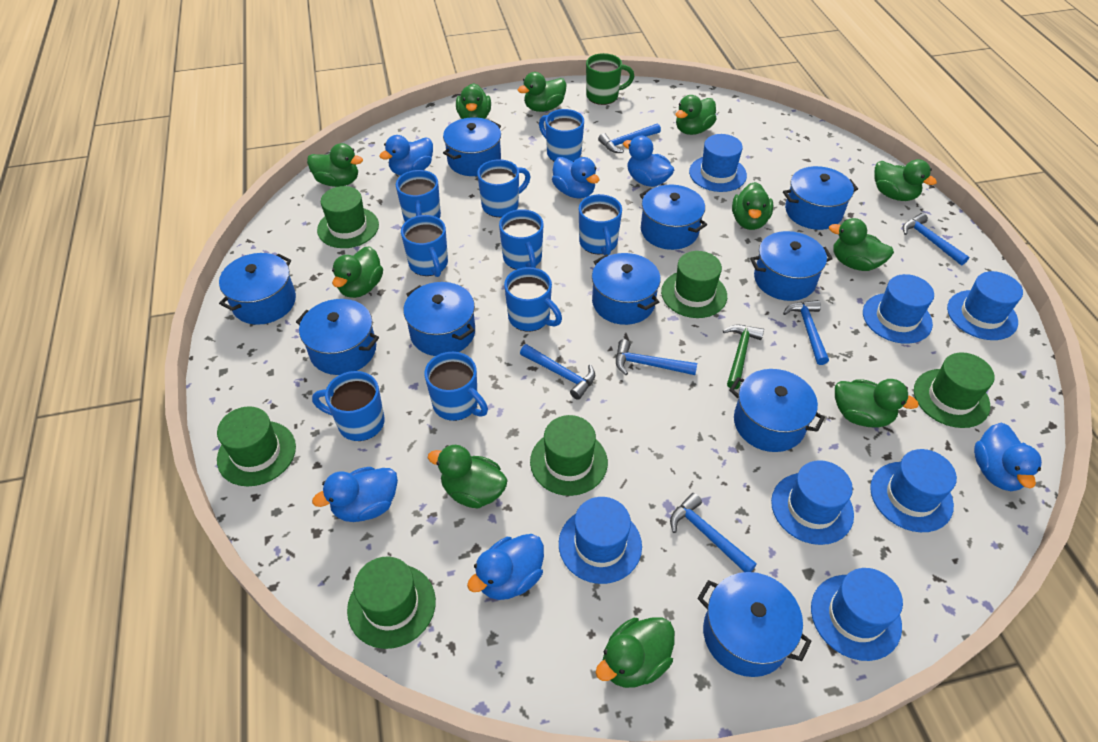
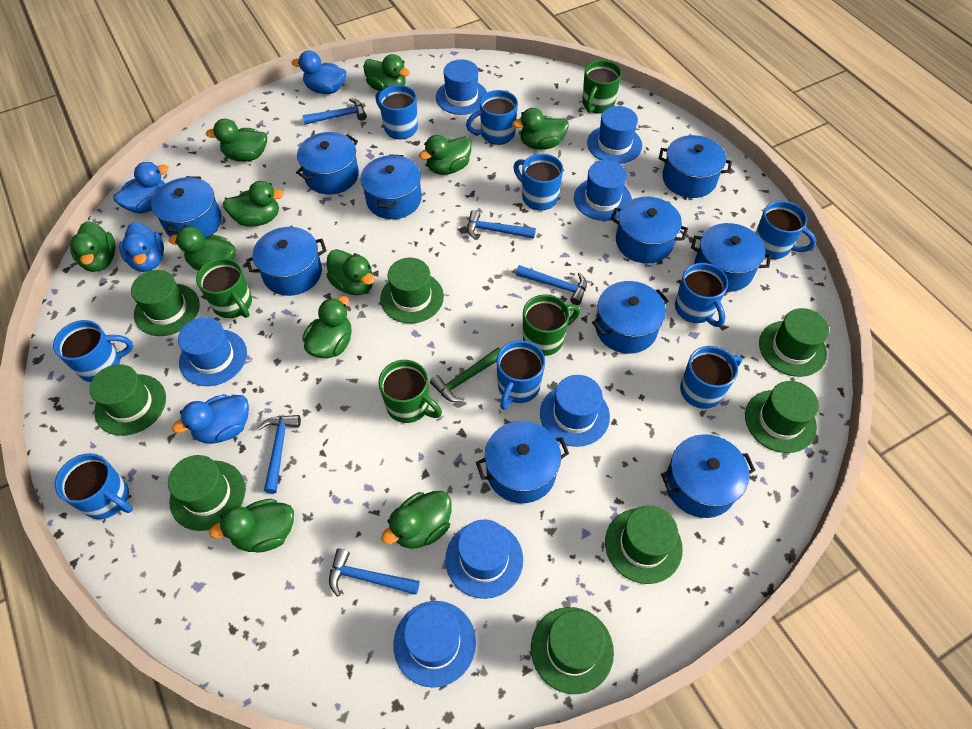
blue duck: [312,467,398,522] [379,135,433,176] [467,534,544,600] [552,157,600,199] [623,136,674,187] [974,423,1042,491] = 6 -> [114,162,169,213] [119,222,164,272] [172,394,249,444] [292,51,346,94] = 4
blue hammer: [520,344,595,400] [598,124,661,153] [616,339,697,375] [670,493,757,572] [783,300,829,365] [903,213,969,265] = 6 -> [258,415,301,494] [302,98,367,125] [329,549,420,597] [467,210,536,240] [516,265,587,305] = 5
green hat: [217,406,296,486] [317,186,379,248] [347,557,436,649] [530,415,608,496] [661,251,727,318] [914,352,994,428] = 6 -> [89,364,166,436] [131,270,200,336] [168,455,245,531] [380,258,444,323] [531,607,614,694] [605,506,683,584] [745,381,819,453] [759,308,829,377] = 8
green mug: [586,53,635,105] = 1 -> [196,258,252,318] [378,360,442,423] [523,294,580,356] [582,60,622,114] = 4

